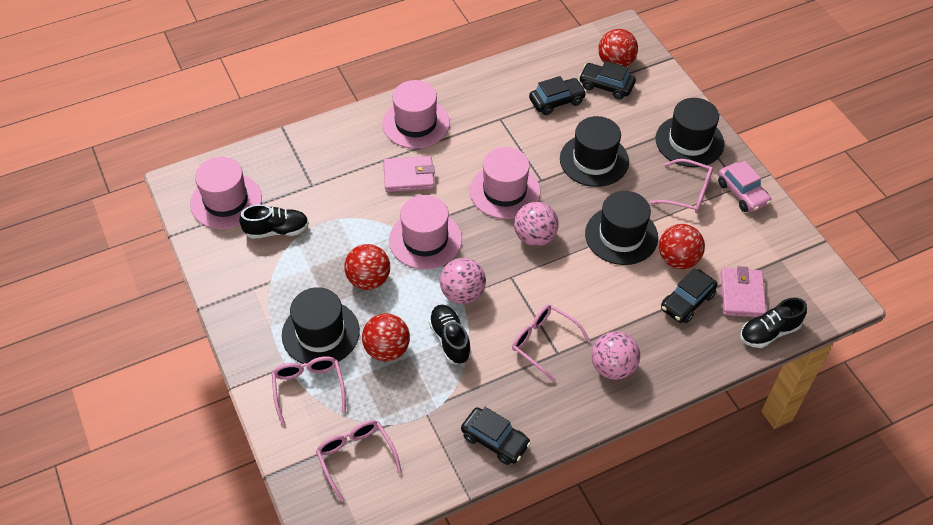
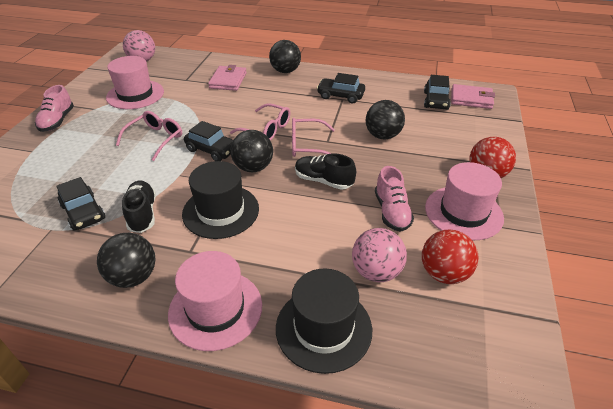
black ball: none = 0 -> [97,233,156,288] [231,130,273,172] [269,40,301,73] [366,100,405,140] = 4
black hat: [282,287,360,364] [560,116,629,187] [585,191,658,265] [656,98,724,167] = 4 -> [182,161,259,239] [276,269,372,374] = 2
black shoe: [239,204,309,239] [428,305,471,364] [740,298,807,348] = 3 -> [122,181,156,233] [295,153,356,190] = 2
pink ball: [440,258,486,304] [514,202,559,246] [591,331,640,380] = 3 -> [123,30,155,61] [352,228,407,282] = 2
pink car: [718,161,771,212] = 1 -> none = 0
pink glasses: [272,356,346,426] [316,420,402,502] [512,304,590,382] [650,159,713,214] = 4 -> [116,111,182,161] [230,103,290,141] [292,118,335,157] = 3
pink hat: [190,157,262,229] [382,80,450,149] [389,195,462,270] [470,147,540,219] = 4 -> [106,56,164,109] [168,251,262,351] [425,162,504,240] = 3
pink shoe: none = 0 -> [35,85,74,132] [375,166,414,232] = 2
red ball: [344,244,390,290] [362,313,410,361] [598,29,638,67] [659,224,705,269] = 4 -> [422,230,479,284] [469,137,516,178] = 2

